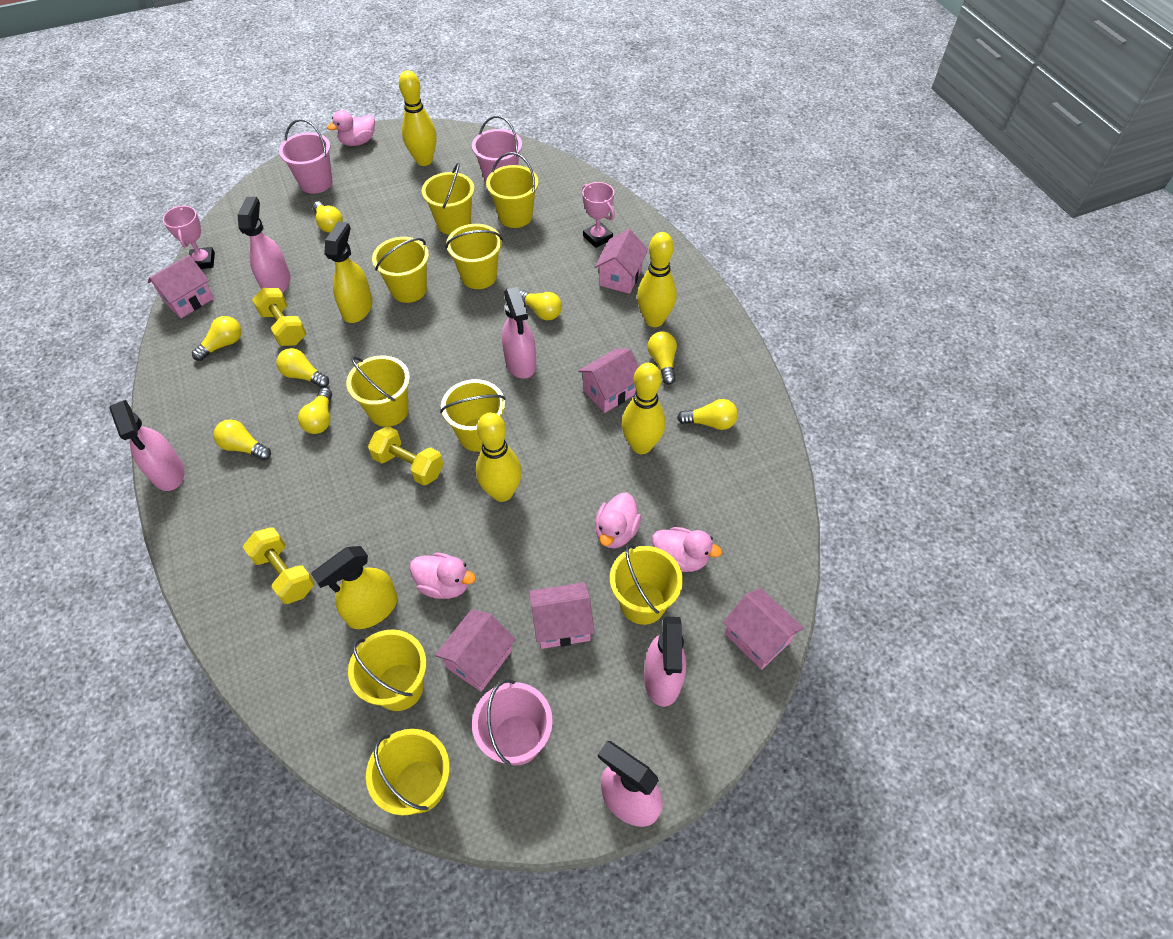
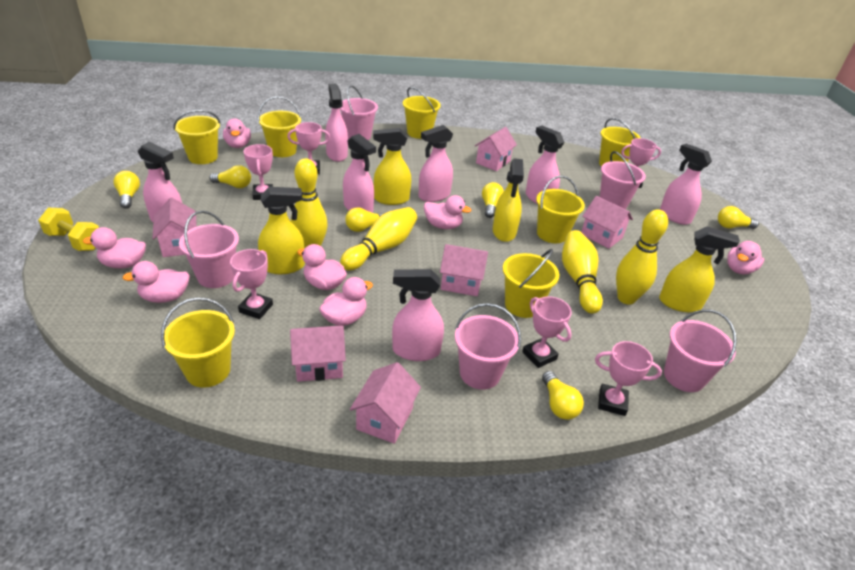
pink bucket: [279,119,332,194] [472,116,522,183] [472,679,553,766] = 3 -> [179,210,239,288] [340,85,378,140] [455,303,521,390] [600,151,646,209] [664,309,737,392] = 5
pink duck: [327,110,375,146] [410,552,476,599] [595,493,641,549] [652,527,722,572] = 4 -> [83,227,146,269] [122,261,190,303] [223,118,251,148] [297,244,347,290] [319,277,373,326] [424,195,472,229] [727,241,764,274] = 7
pink spray bottle: [109,400,184,491] [238,197,291,294] [502,287,536,379] [598,741,663,827] [644,617,686,707] = 5 -> [138,142,182,222] [325,84,348,162] [343,134,376,213] [392,269,444,361] [419,125,453,202] [526,126,564,204] [660,144,712,225] = 7
pink trophy: [163,205,215,269] [582,182,615,248] = 2 -> [230,249,273,319] [244,144,273,200] [287,122,330,174] [522,296,572,368] [595,341,662,416] [621,138,661,188] = 6
yellow bucket: [347,356,410,427] [348,629,427,711] [366,729,450,816] [372,237,429,303] [422,163,475,235] [440,379,506,452] [445,224,503,289] [486,152,538,228] [610,544,683,625] = 9 -> [161,297,235,388] [173,110,220,164] [258,96,301,157] [403,87,441,139] [503,249,560,318] [536,176,585,243] [599,118,640,167] = 7
yellow dumbbell: [243,527,315,604] [252,288,306,346] [368,426,444,486] = 3 -> [38,208,99,251] = 1
yellow light bulb: [192,316,241,361] [213,419,271,460] [276,348,329,388] [298,388,332,434] [313,201,343,233] [520,290,562,320] [648,331,677,385] [677,399,738,430] = 8 -> [113,171,140,209] [209,165,251,188] [345,207,383,232] [482,182,504,218] [542,371,584,420] [718,206,759,229] = 6
yellow spray bottle: [311,546,398,629] [324,221,373,323] = 2 -> [258,187,305,274] [373,128,411,205] [493,158,524,242] [659,226,740,312] = 4

